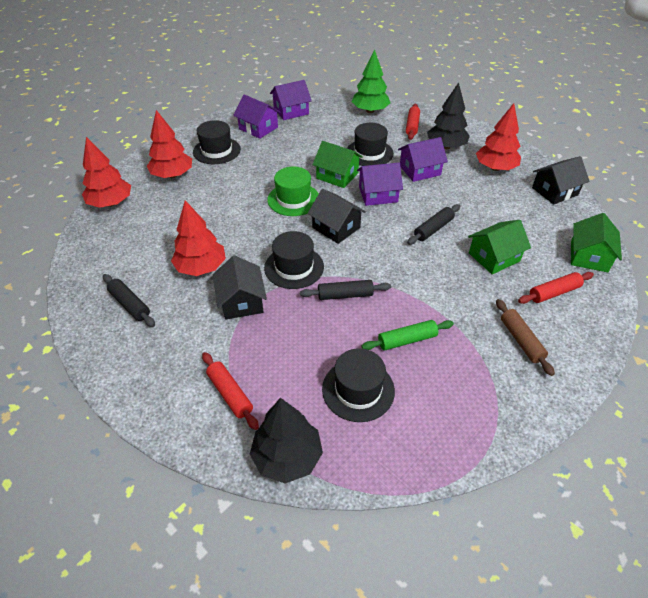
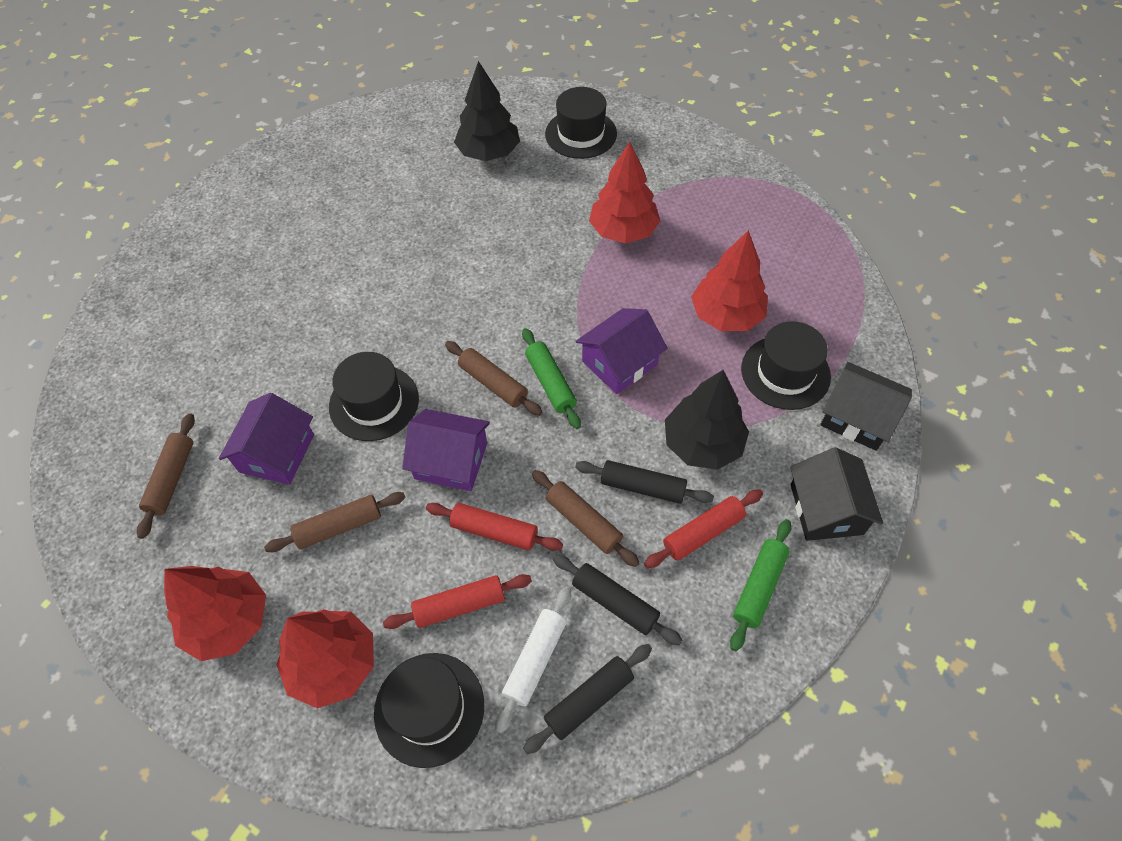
black house: [213,255,267,320] [308,189,366,244] [532,156,590,205] = 3 -> [790,447,884,541] [820,362,912,451] = 2
brown rolling pin: [496,299,555,376] = 1 -> [137,413,195,539] [264,492,406,552] [445,341,542,416] [532,470,640,567] = 4
green hat: [267,167,319,216] = 1 -> none = 0
green house: [312,141,363,188] [468,220,531,274] [571,213,622,272] = 3 -> none = 0
green rolling pin: [361,320,454,350] = 1 -> [522,328,581,429] [730,519,792,651] = 2
green tree: [351,49,390,113] = 1 -> none = 0
purple house: [233,94,281,139] [270,80,312,120] [357,163,403,206] [398,137,448,182] = 4 -> [219,393,314,485] [402,409,490,491] [576,308,668,394] = 3
white rolling pin: none = 0 -> [496,586,571,733] = 1

